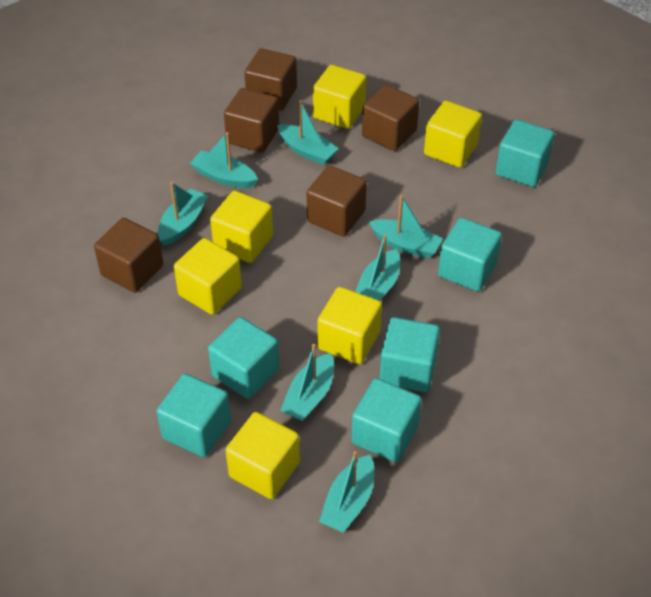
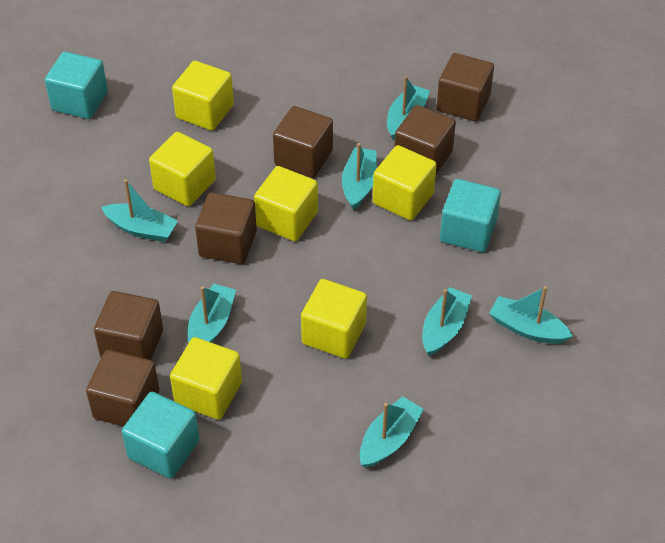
brown cube: [94,218,163,293] [224,88,279,153] [244,48,297,110] [307,165,367,237] [362,84,419,151] = 5 -> [86,350,159,427] [94,291,163,360] [195,192,257,264] [273,106,333,178] [394,105,456,174] [437,53,494,121] = 6
turquoise cube: [157,374,231,457] [208,317,279,399] [351,378,422,462] [379,317,440,392] [438,217,502,292] [496,119,555,187] = 6 -> [45,52,108,119] [122,392,200,479] [440,179,501,252] = 3

